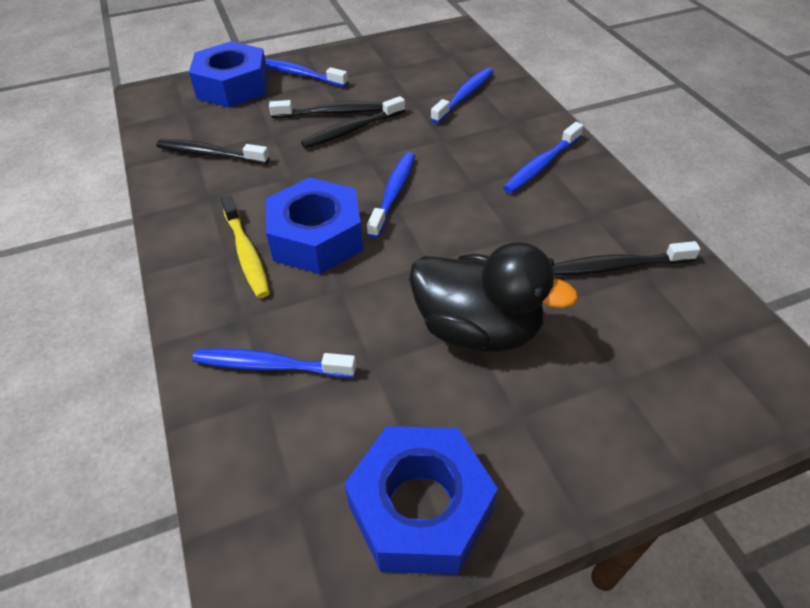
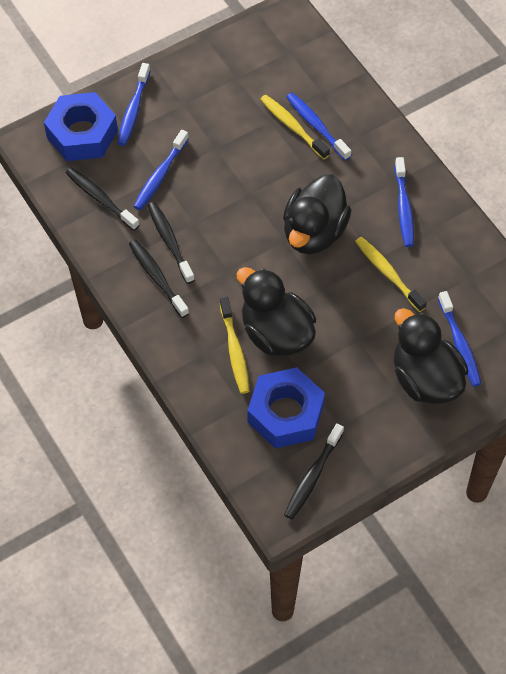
black duck: [409,242,578,352] = 1 -> [237,267,316,356] [283,174,351,254] [394,308,468,404] = 3
blue nut: [189,41,268,108] [266,177,363,274] [344,426,498,575] = 3 -> [44,92,118,161] [248,367,325,449] = 2
yellow toothbrush: [220,195,270,298] = 1 -> [220,297,250,394] [260,95,330,159] [355,237,427,312] = 3

